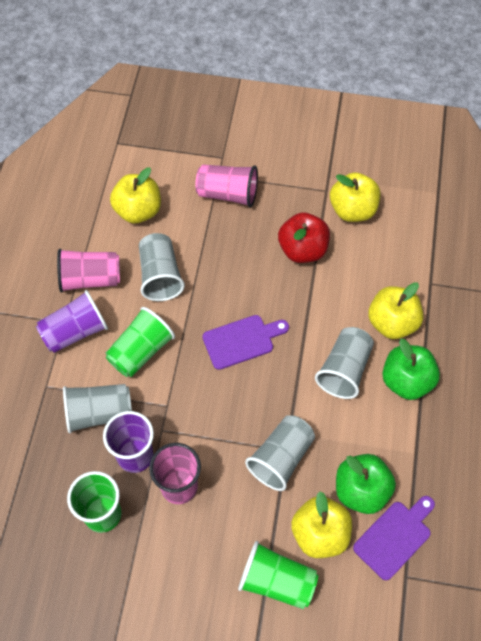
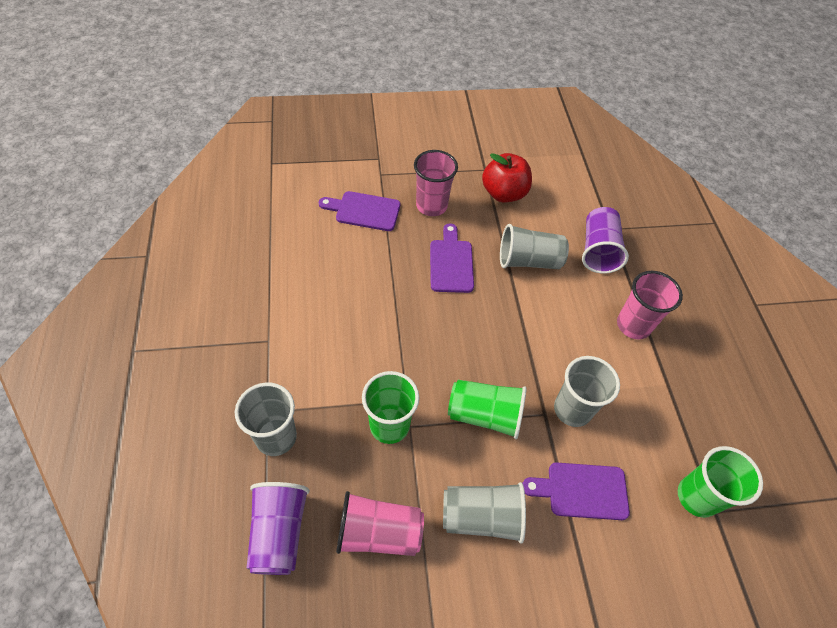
green apple: [336,454,396,514] [382,339,440,400] = 2 -> none = 0
purple cutting board: [202,315,289,370] [353,496,435,580] = 2 -> [319,191,400,231] [430,223,474,293] [522,462,630,520] = 3
yellow apple: [110,167,161,223] [291,491,352,558] [330,172,381,222] [368,282,423,339] = 4 -> none = 0

